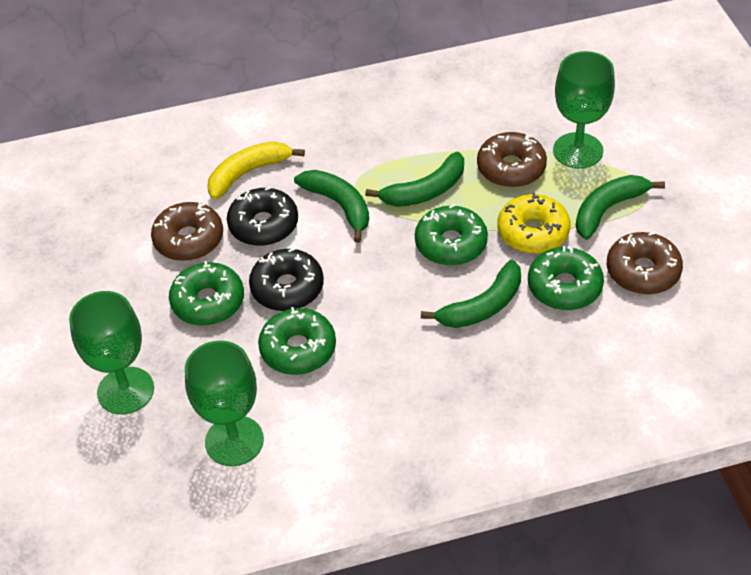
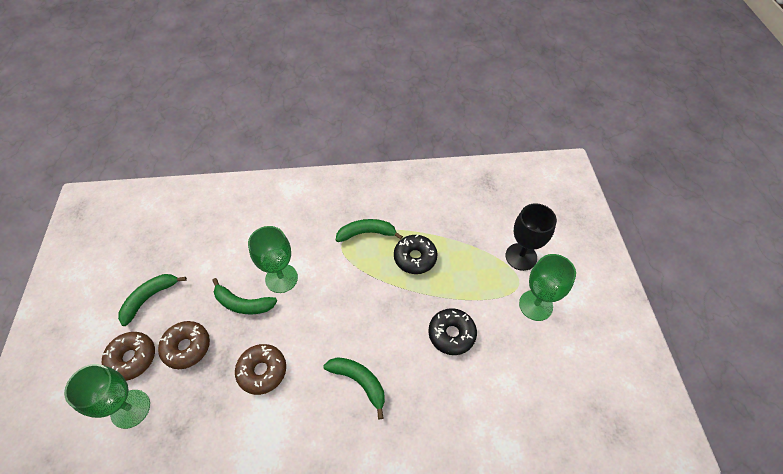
black goblet: none = 0 -> [506,203,557,271] = 1
green donut: [169,261,244,326] [258,307,336,375] [415,204,488,266] [528,246,604,310] = 4 -> none = 0
yellow banana: [207,141,305,199] = 1 -> none = 0
yellow donut: [497,192,570,254] = 1 -> none = 0

